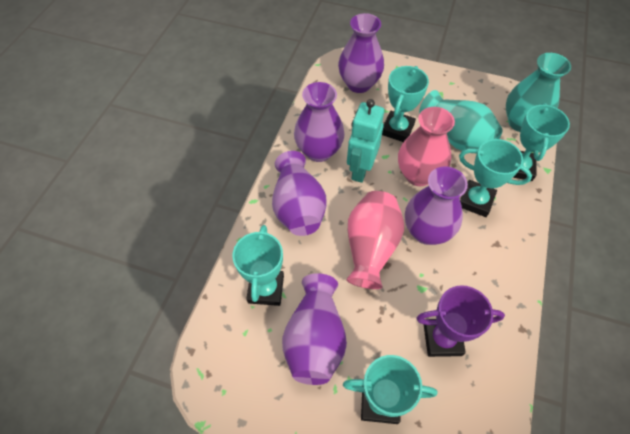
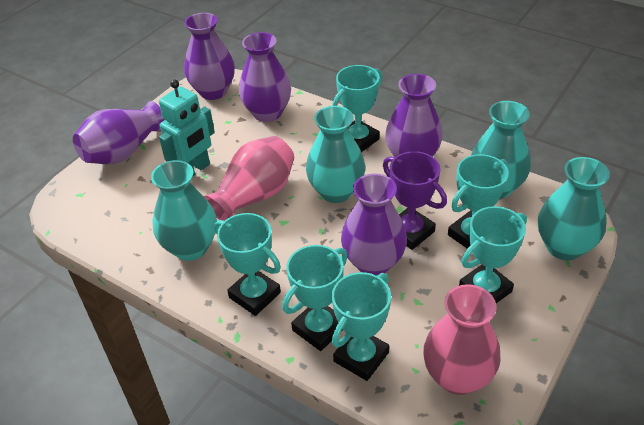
turquoise trophy: [232,225,284,306] [343,355,437,424] [382,66,429,142] [459,139,532,217] [513,103,570,181] = 5 -> [214,213,281,316] [282,245,348,351] [332,65,383,152] [332,272,391,381] [448,154,509,249] [459,206,527,303] = 6
turquoise vase: [419,90,503,151] [506,53,571,132] = 2 -> [151,160,217,261] [306,106,365,203] [471,101,531,199] [538,157,610,260] = 4

